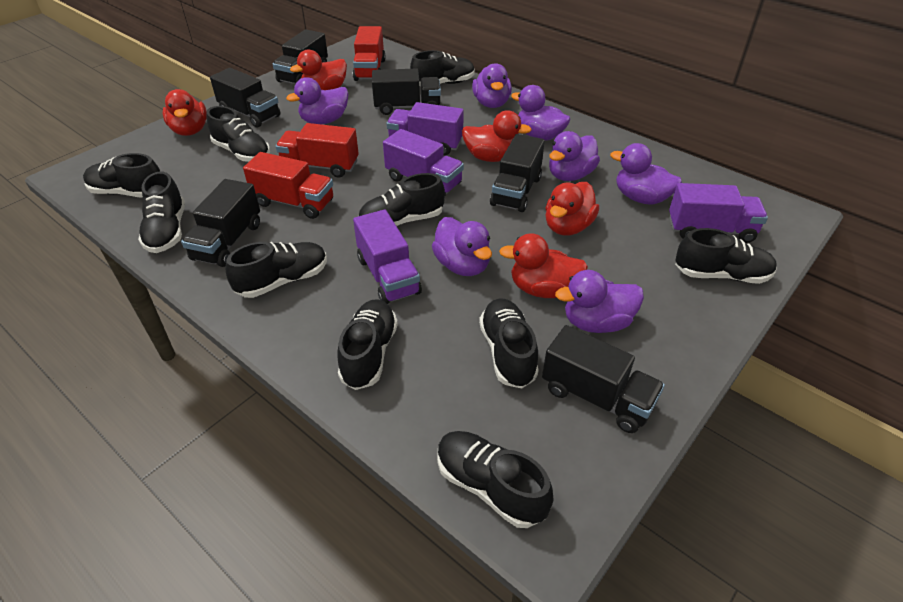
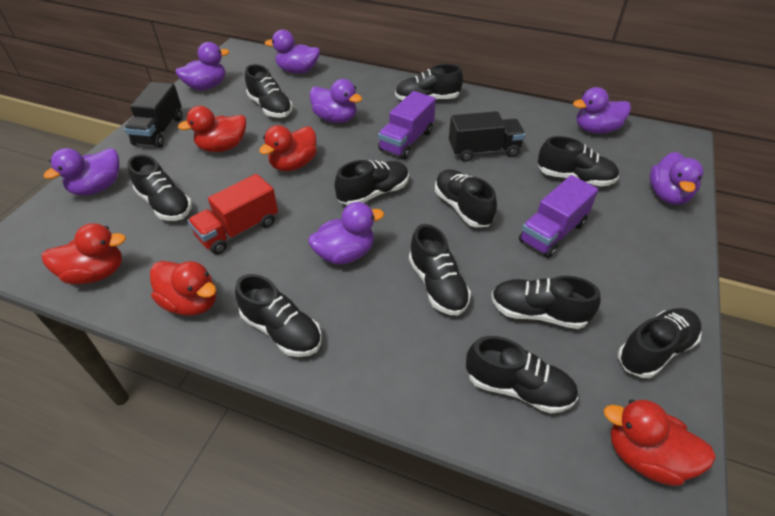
black shoe: [83,153,160,198] [138,171,185,253] [206,106,270,162] [226,242,327,298] [337,299,398,390] [359,173,445,226] [410,50,475,86] [437,431,554,528] [479,298,539,388] [675,228,777,284] = 10 -> [127,154,192,221] [235,274,322,357] [245,64,293,118] [335,160,409,205] [395,64,463,101] [409,224,471,315] [435,169,497,227] [466,336,578,414] [491,276,601,329] [538,136,619,186] [618,308,702,378] = 11
black truck: [181,179,260,267] [210,68,281,128] [273,30,328,84] [372,68,441,115] [490,134,545,212] [542,325,665,433] = 6 -> [124,82,182,148] [449,111,525,162] = 2
purple truck: [353,209,422,304] [383,129,464,195] [386,102,464,156] [669,183,768,243] = 4 -> [378,91,436,159] [519,175,598,258] = 2
red truck: [243,152,333,219] [276,123,359,178] [353,26,385,81] = 3 -> [187,174,278,254] = 1

